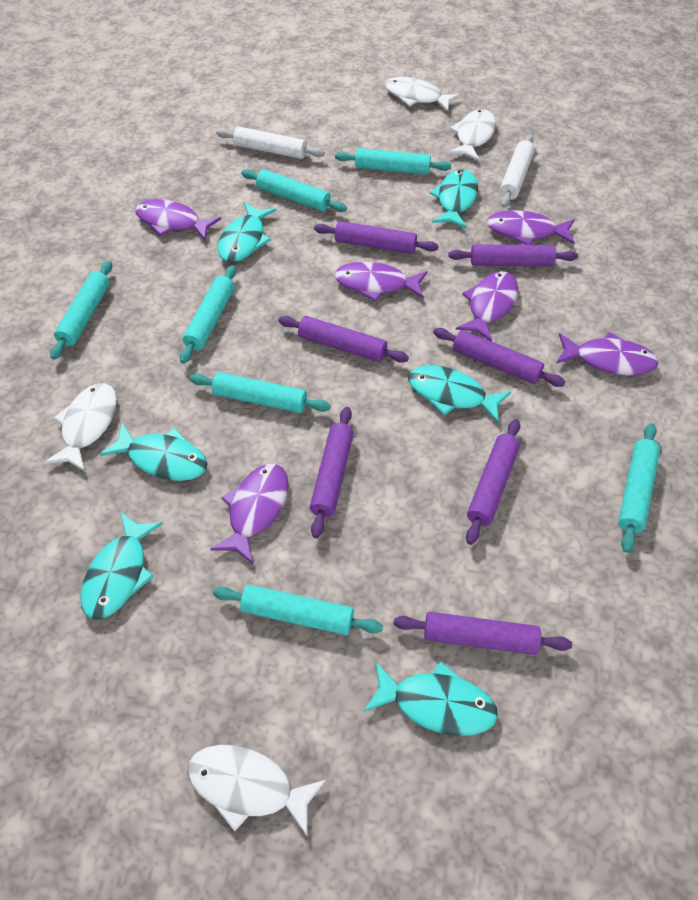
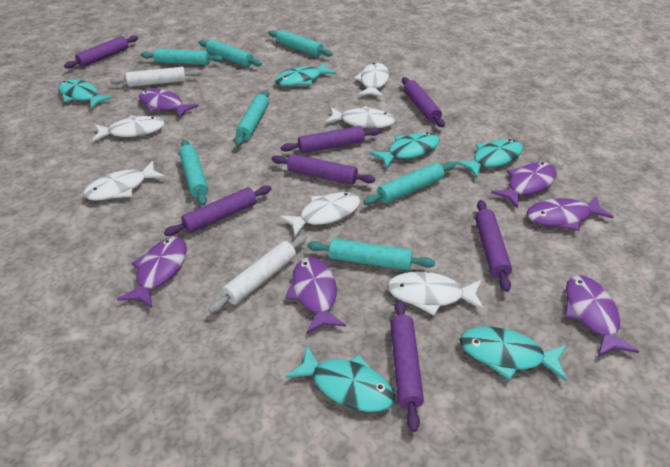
white fish: [44,383,117,472] [187,745,326,836] [385,77,460,111] [448,109,496,161] = 4 -> [83,161,165,201] [92,116,165,141] [279,192,360,237] [325,106,395,128] [354,63,389,98] [387,272,484,315] = 6

